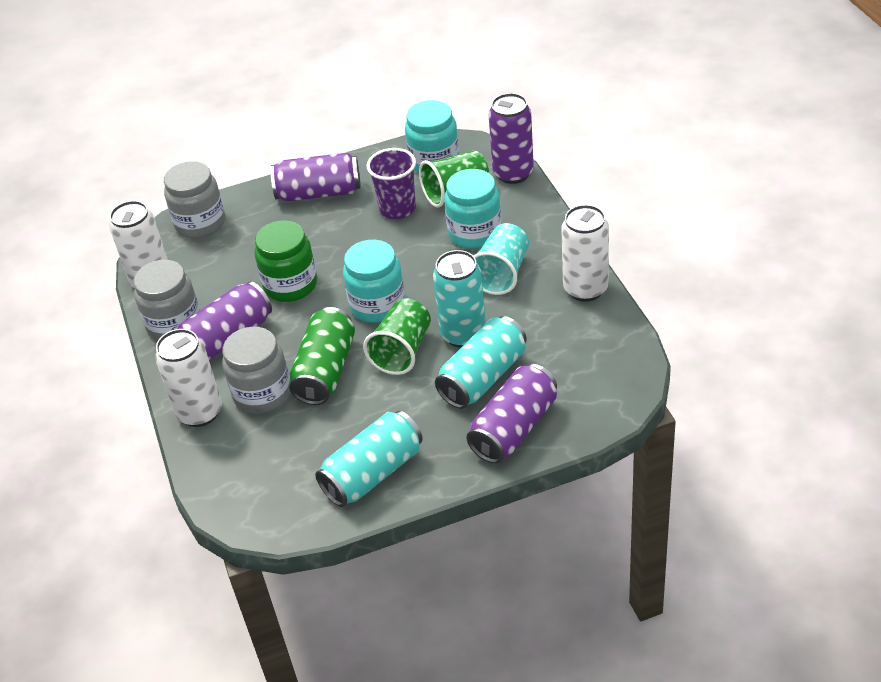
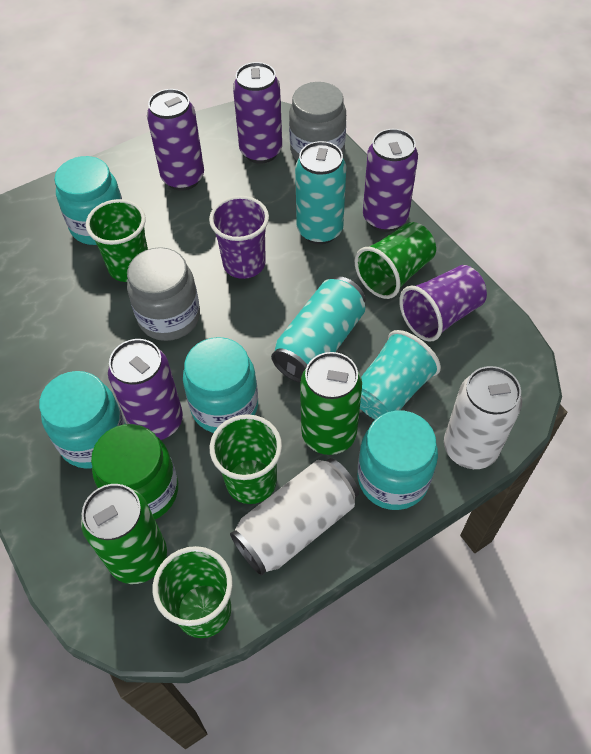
green can: [289,307,355,405] = 1 -> [81,484,167,584] [300,352,362,455] = 2
green cup: [363,299,431,375] [419,150,489,208] = 2 -> [86,199,148,282] [153,546,233,638] [210,414,282,504] [355,222,436,299] = 4
grey jar: [133,260,200,341] [164,161,225,239] [222,327,290,414] = 3 -> [127,247,200,341] [289,82,346,160] = 2
purple cup: [366,148,416,219] = 1 -> [209,196,269,279] [399,265,487,342] = 2
turquoise can: [315,411,423,507] [433,250,486,348] [435,316,527,409] = 3 -> [271,277,366,383] [295,141,346,244] = 2
turquoise jar: [343,240,405,323] [405,100,459,173] [444,169,501,249] = 3 -> [39,371,126,469] [54,156,122,245] [183,337,258,433] [358,411,438,510] = 4
white can: [109,201,168,288] [155,329,222,427] [561,205,609,302] = 3 -> [230,458,359,576] [444,366,522,469] = 2

